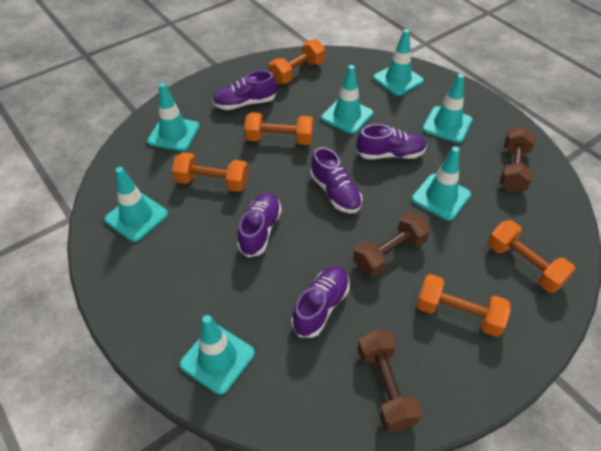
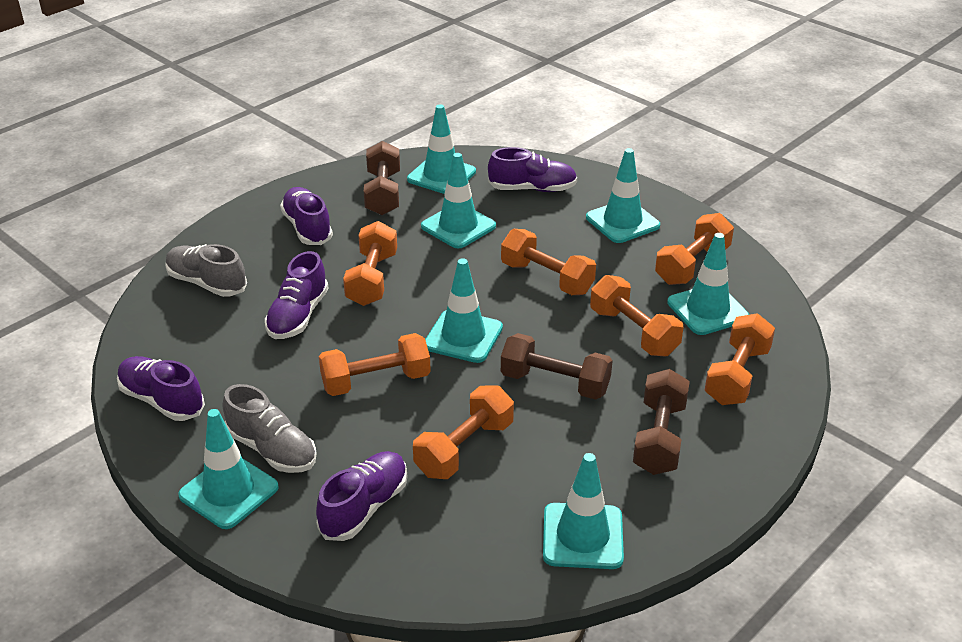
grey shoe: none = 0 -> [165,244,247,297] [223,384,317,473] = 2
orange dumbbell: [172,152,248,192] [245,112,313,145] [269,39,325,84] [416,274,511,337] [488,220,575,293] = 5 -> [319,333,431,396] [343,221,397,306] [413,386,514,479] [501,229,596,295] [590,275,684,356] [655,213,734,285] [705,313,775,405] = 7

